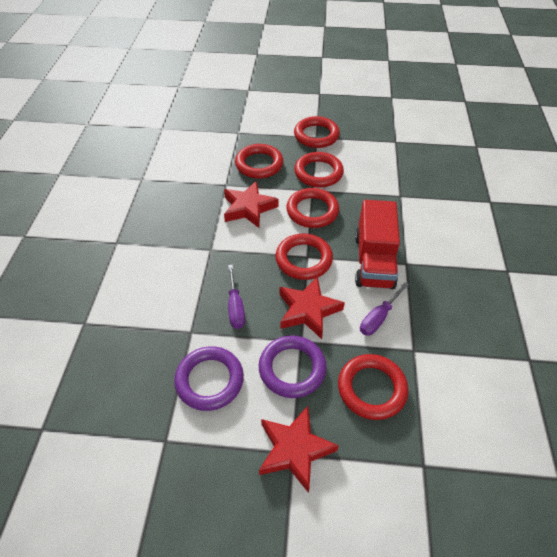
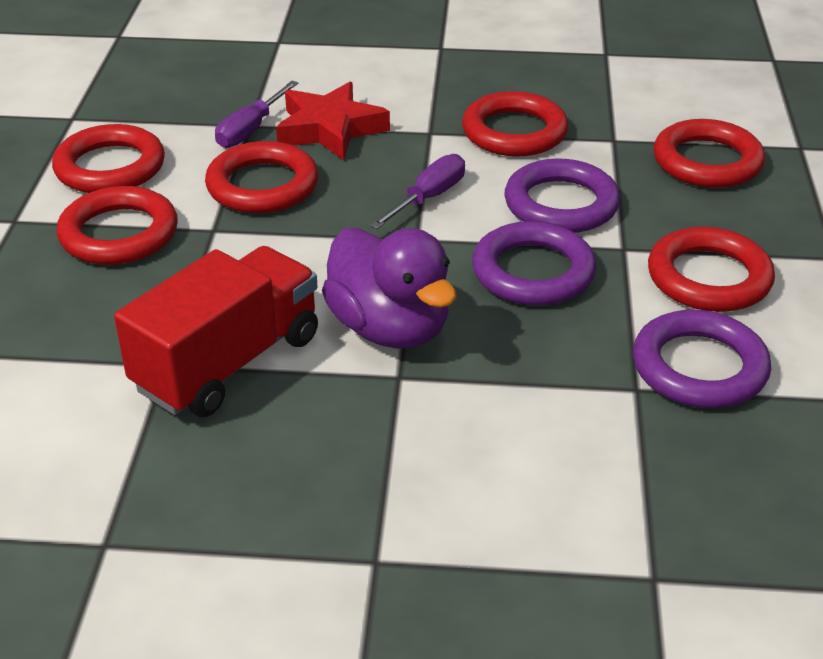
purple duck: none = 0 -> [322,228,456,348] = 1
purple ring: [174,346,244,411] [259,335,327,398] = 2 -> [472,221,596,306] [505,158,620,233] [633,310,771,408] = 3
red star: [224,181,279,228] [259,406,339,493] [279,276,345,339] = 3 -> [276,82,390,160] = 1

